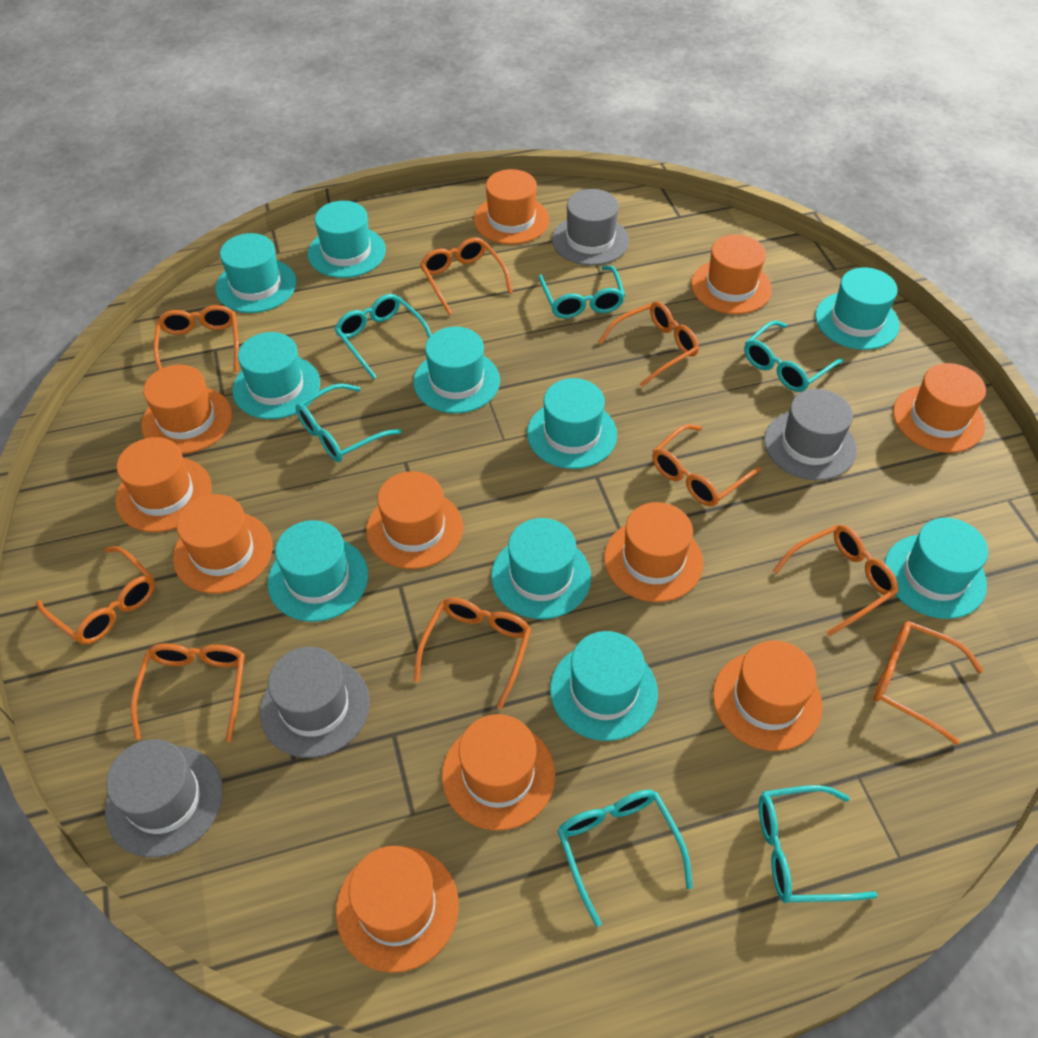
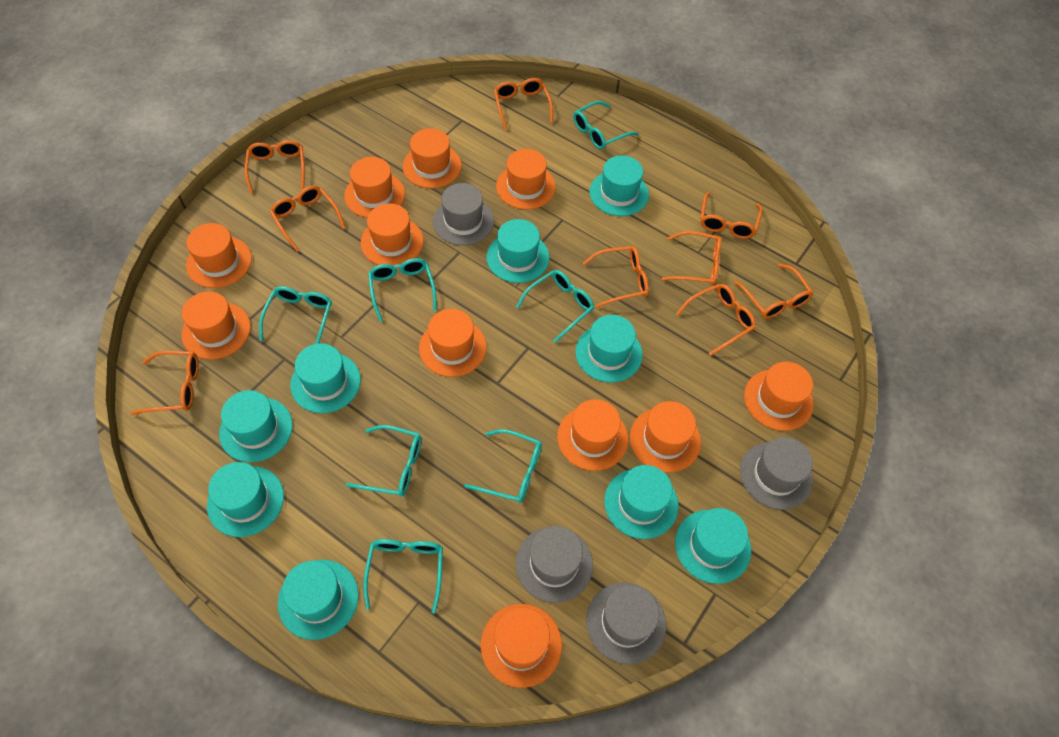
turquoise glasses: [296,383,402,462] [334,294,432,380] [539,266,625,319] [557,790,693,927] [744,320,844,392] [759,785,878,903] = 6 -> [259,286,332,344] [346,425,421,496] [363,539,443,613] [368,258,437,322] [465,429,542,503] [516,270,594,343] [573,101,639,149] = 7
turquoise hat: [215,233,297,313] [232,332,320,419] [267,520,368,622] [307,201,386,278] [413,327,500,414] [491,518,591,619] [527,378,617,469] [550,631,658,741] [815,267,899,350] [885,518,988,619] = 10 -> [207,462,284,537] [219,390,293,462] [278,560,359,640] [290,343,361,413] [487,219,550,283] [575,315,643,382] [589,155,649,216] [604,465,679,539] [675,508,751,584] = 9

